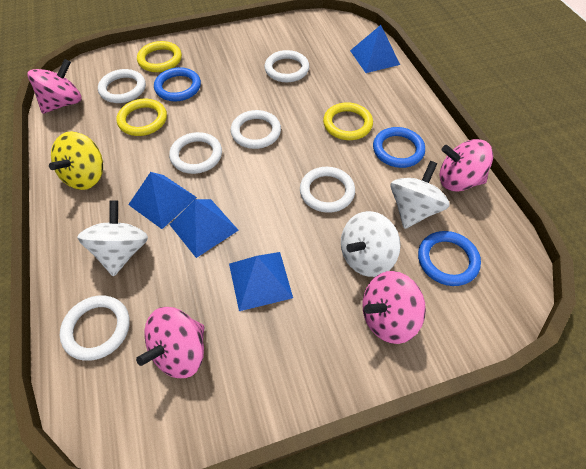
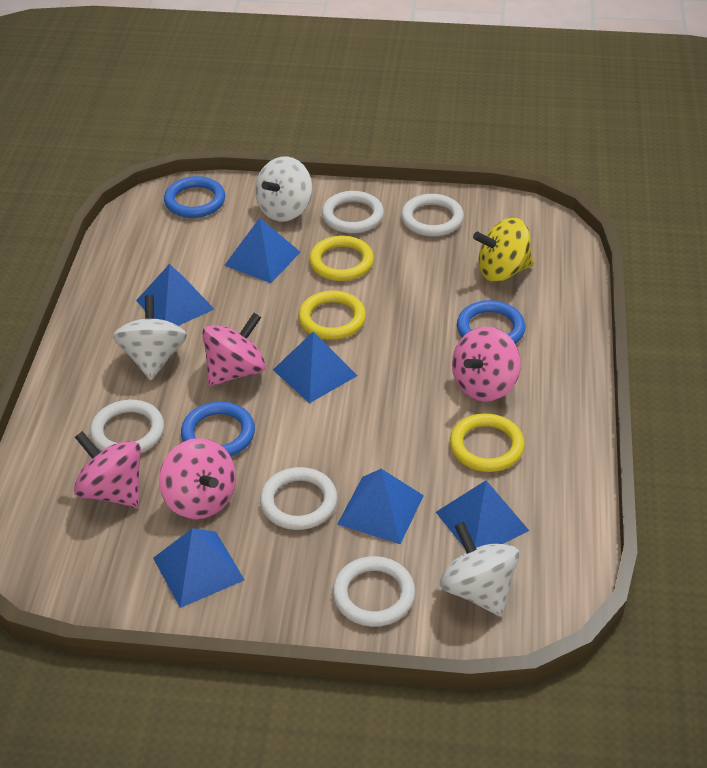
blue pyramid: [128,172,197,229] [169,199,239,258] [229,252,293,311] [350,25,400,73] = 4 -> [136,264,214,326] [153,528,245,608] [224,218,300,283] [273,331,357,403] [337,469,424,544] [436,480,529,548] = 6
white ring: [60,295,130,361] [98,69,146,103] [169,132,222,174] [231,110,281,149] [264,50,310,82] [300,167,355,213] = 6 -> [90,400,164,453] [260,467,338,530] [322,191,384,233] [333,556,415,627] [401,194,464,236] = 5

